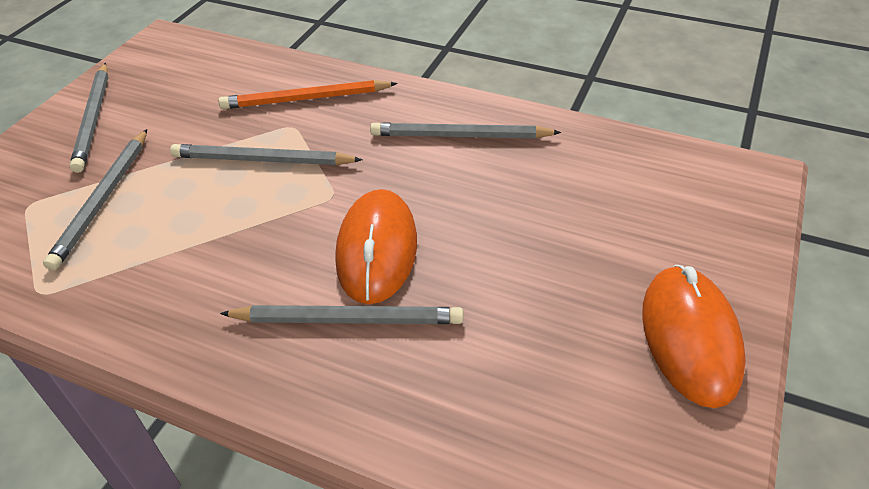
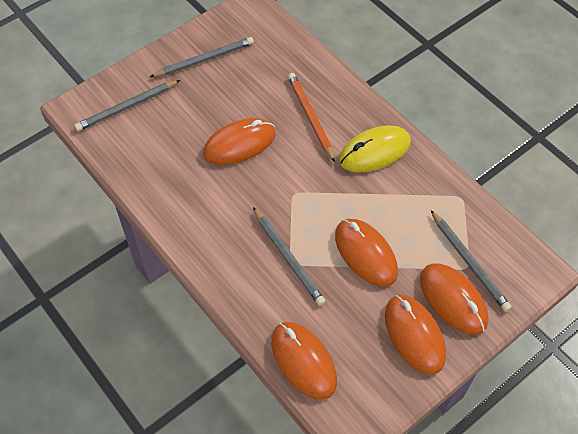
grey pencil: [43,129,147,271] [69,63,109,173] [170,144,363,165] [220,305,463,324] [370,122,561,138] = 5 -> [74,80,180,131] [150,37,254,77] [253,207,326,306] [431,210,512,312] = 4
orange mouse: [335,189,417,304] [642,265,746,408] = 2 -> [203,118,276,165] [271,322,337,400] [335,219,398,287] [385,295,446,375] [420,263,488,335] = 5
yellow mouse: none = 0 -> [339,125,411,172] = 1

